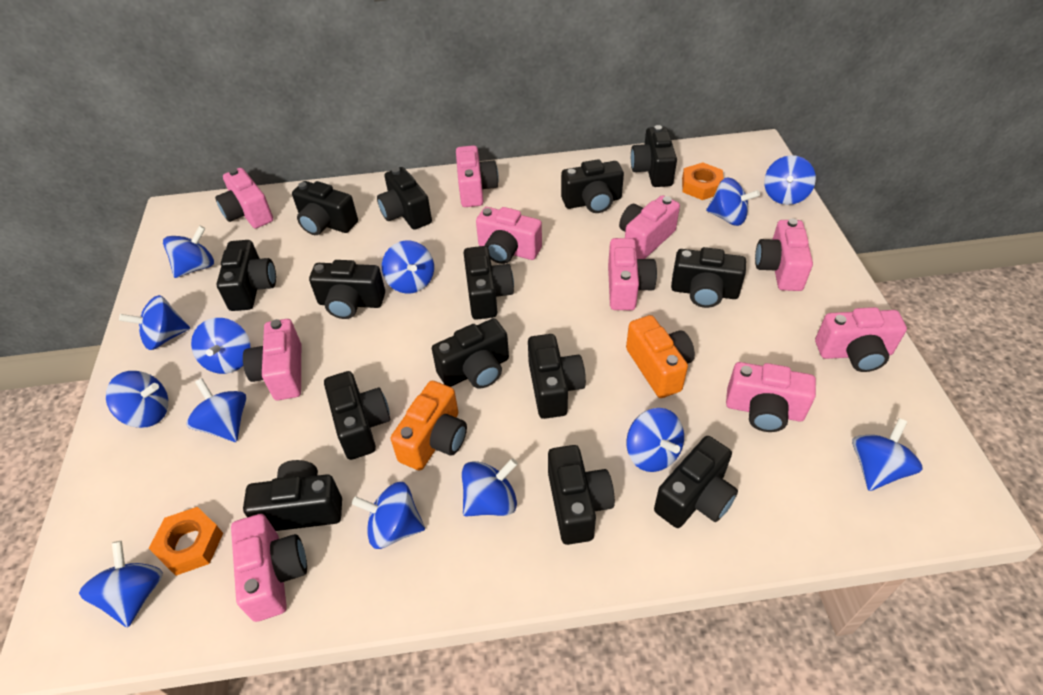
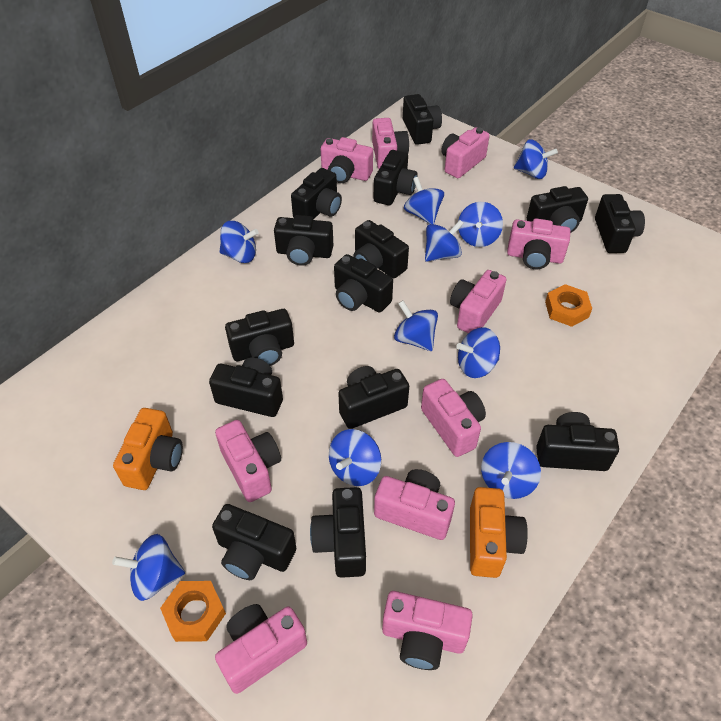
blue spinning top: [79,541,163,627] [106,371,168,428] [119,295,190,350] [163,226,214,278] [187,378,246,442] [191,318,250,374] [352,482,425,549] [382,241,434,294] [462,458,518,517] [627,408,684,472] [706,177,760,226] [764,155,816,205] [852,418,923,491] = 13 -> [112,534,185,601] [219,221,259,263] [329,429,381,486] [394,301,438,351] [404,177,444,224] [425,220,464,262] [456,327,500,378] [458,202,503,247] [481,442,541,499] [514,139,558,179] = 10

